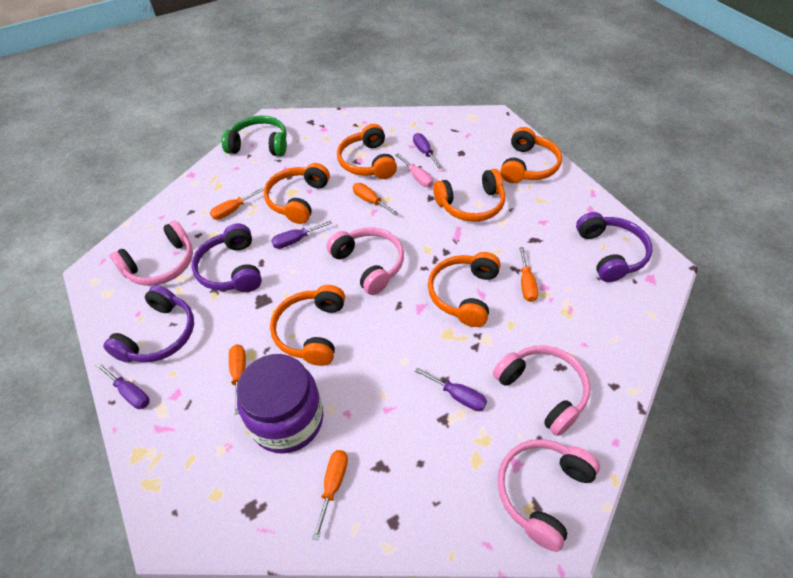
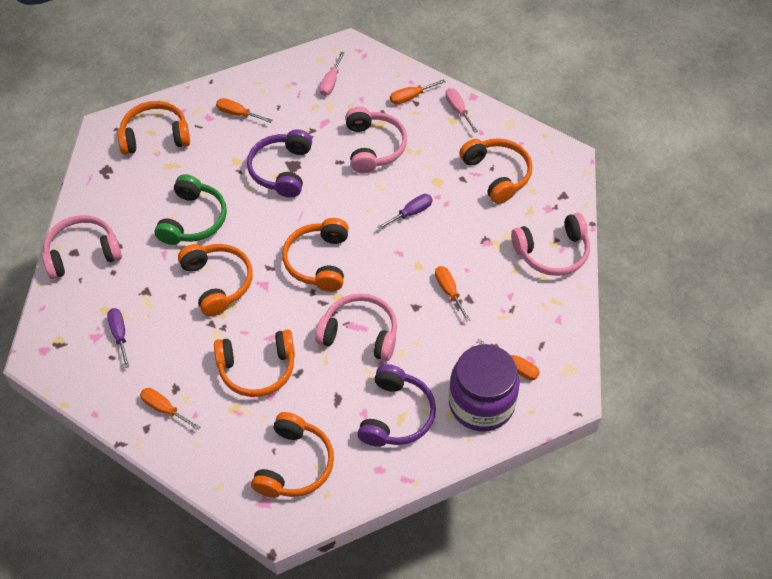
pink screwdriver: [396,153,433,187] = 1 -> [319,52,345,96] [445,88,478,133] = 2
purple headphones: [103,285,194,363] [191,224,262,292] [576,212,652,282] = 3 -> [247,129,312,198] [357,364,436,447] = 2
purple screwdriver: [96,363,150,409] [271,220,332,249] [413,133,442,169] [415,367,487,411] = 4 -> [107,308,130,368] [377,194,433,230] = 2

